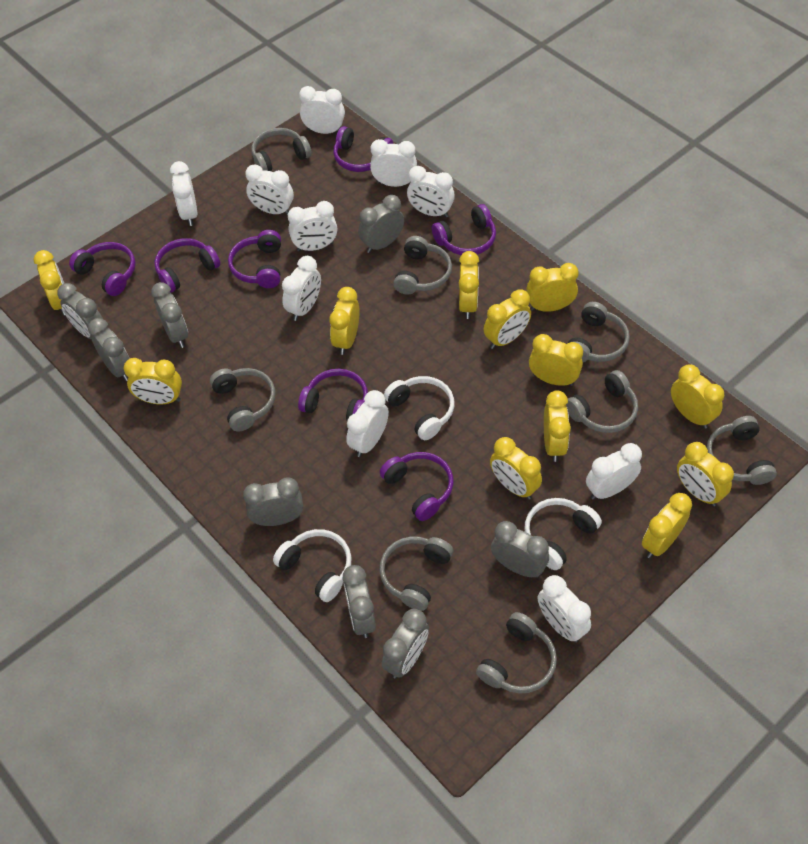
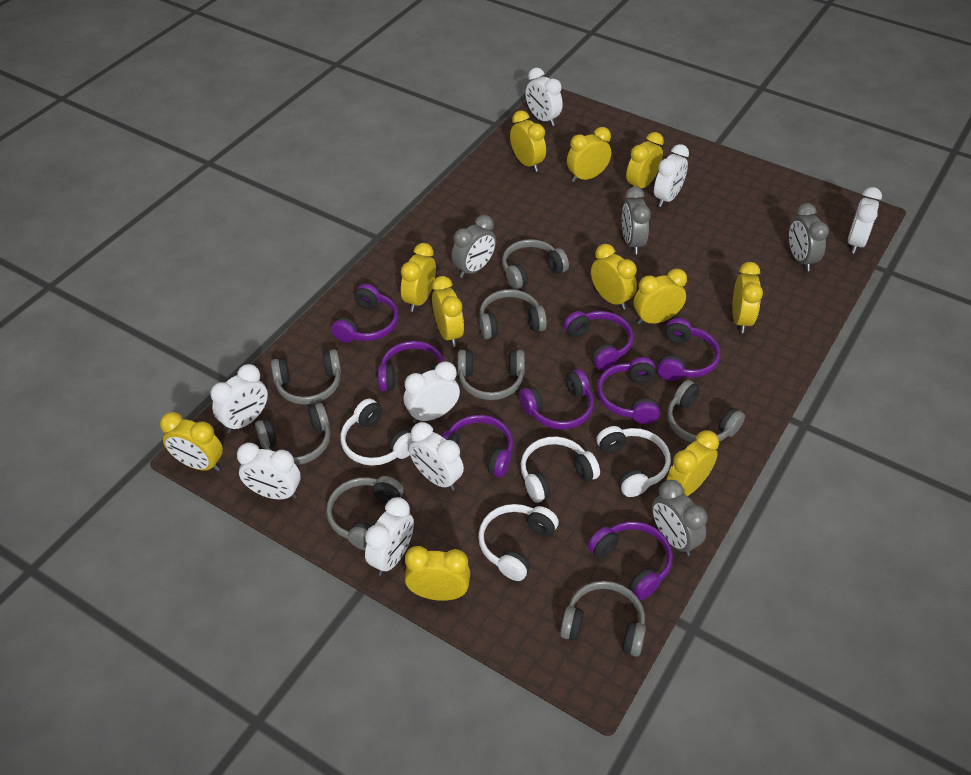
grey clock: [57,283,103,339] [88,318,130,381] [151,282,188,348] [243,478,303,526] [343,565,376,638] [358,195,404,253] [382,609,429,678] [491,521,549,578] = 8 -> [451,215,496,278] [622,187,651,254] [652,480,707,556] [789,203,829,271] = 4
purple headphones: [69,242,136,296] [154,238,220,293] [228,230,281,288] [298,369,368,421] [333,126,393,172] [380,452,453,521] [432,204,496,255] = 7 -> [331,284,399,343] [378,341,444,391] [441,415,513,478] [519,369,594,429] [564,311,633,370] [588,521,673,600] [597,357,660,424] [657,318,720,381] = 8
white clock: [170,161,197,226] [245,164,294,215] [282,256,321,321] [288,201,337,251] [299,86,345,134] [346,390,389,457] [370,139,417,187] [407,166,455,218] [538,575,591,642] [586,443,642,500] = 10 -> [210,364,268,433] [237,443,301,500] [365,497,414,576] [404,361,460,423] [409,422,464,491] [525,68,563,126] [654,144,689,207] [848,187,882,254] = 8
white headphones: [273,529,352,602] [384,376,454,440] [524,498,602,570] = 3 -> [340,399,413,466] [478,504,559,581] [520,436,600,503] [597,426,671,497] = 4
yellow clock: [33,250,65,315] [123,358,182,404] [329,287,360,355] [459,251,479,319] [484,289,531,349] [490,437,542,500] [526,263,579,312] [529,334,583,386] [544,390,571,462] [642,493,692,558] [671,364,724,429] [677,442,734,506] = 12 -> [160,412,223,471] [401,243,436,312] [405,546,470,601] [432,276,464,347] [510,110,546,172] [567,127,611,183] [591,244,637,309] [626,132,664,188] [634,269,687,325] [666,430,719,496] [732,262,763,333] = 11

